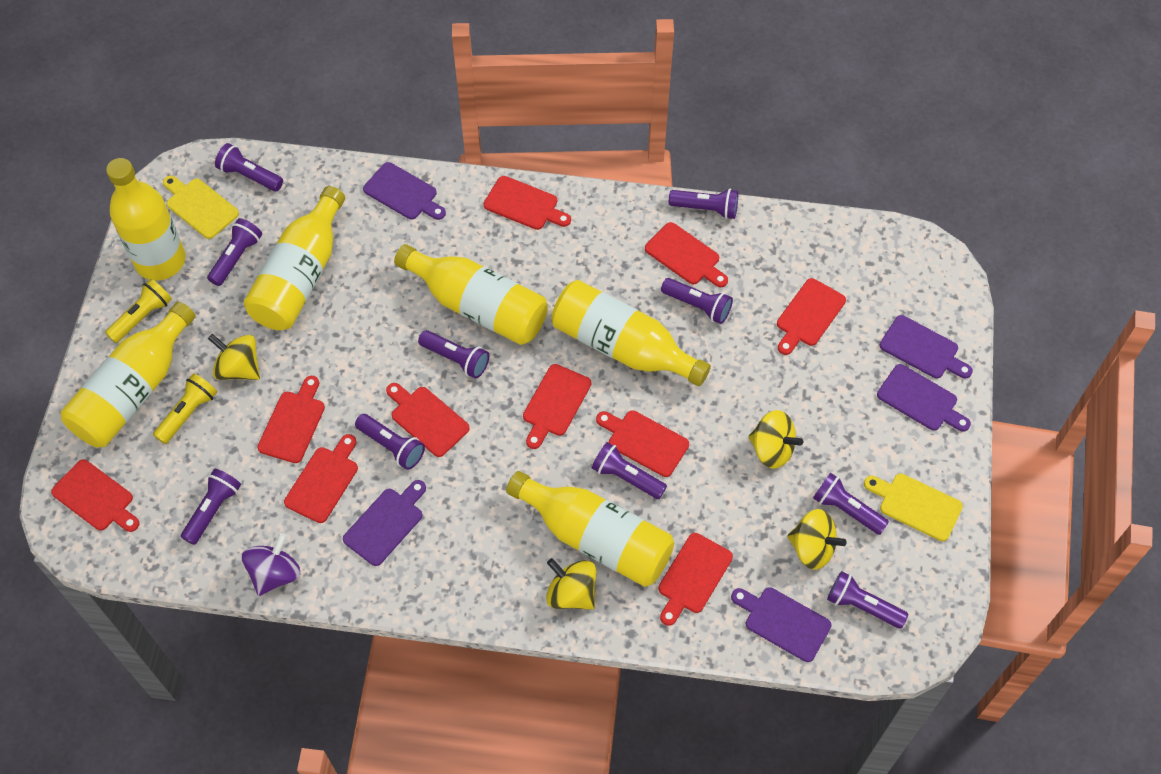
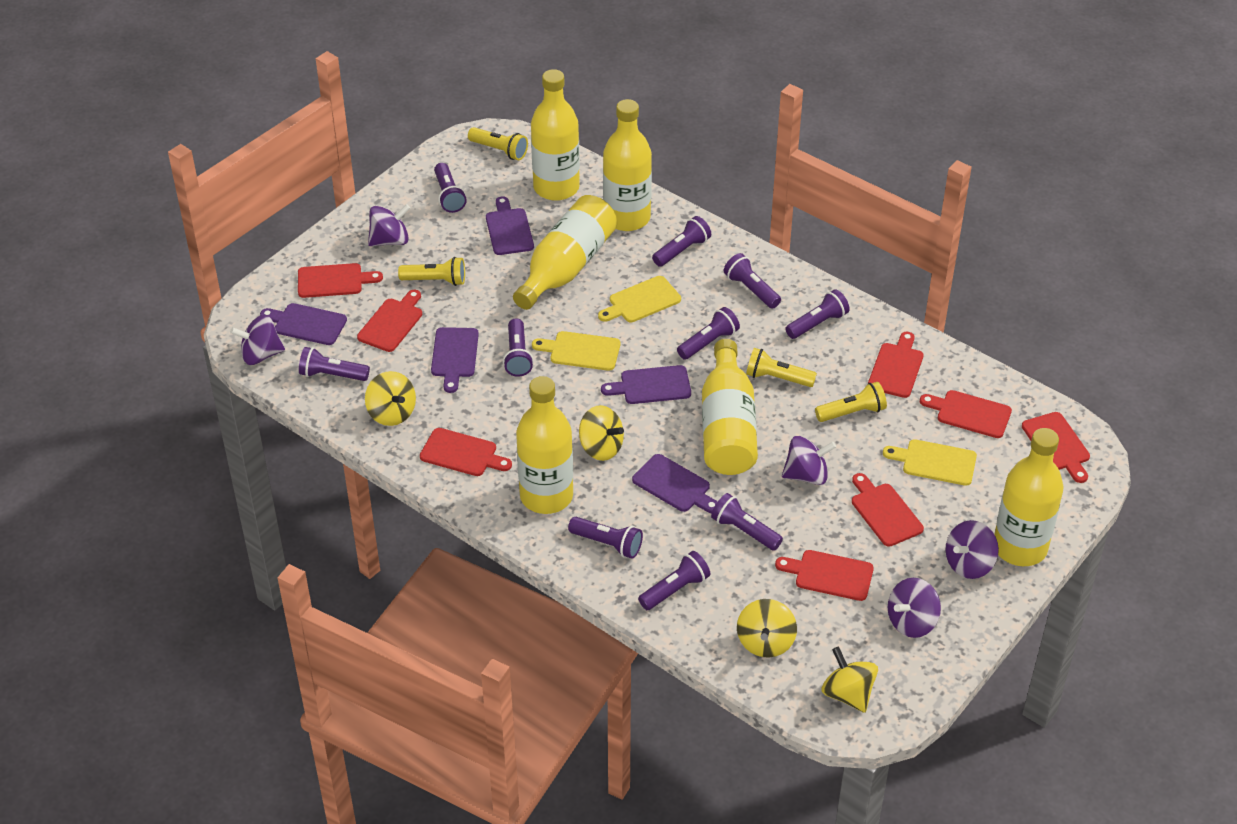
purple spinning top: [242,533,300,596] = 1 -> [230,315,285,365] [368,204,411,246] [782,436,836,485] [888,578,941,638] [946,520,999,579] = 5
red cutting board: [51,459,140,532] [257,376,325,463] [284,434,358,523] [386,383,470,457] [483,176,571,230] [523,364,591,449] [596,410,689,477] [645,222,728,287] [658,533,733,626] [777,278,846,355] = 10 -> [298,263,383,298] [357,290,422,352] [420,428,512,476] [775,550,874,601] [852,473,924,547] [868,332,923,398] [920,390,1012,438] [1022,412,1090,483] = 8
yellow cutting board: [163,175,239,239] [864,473,963,541] = 2 -> [532,331,620,371] [598,276,681,322] [883,439,977,486] = 3
yellow flashlight: [105,279,172,343] [153,373,217,444] = 2 -> [398,257,465,286] [468,127,528,160] [746,348,817,387] [815,382,887,422] = 4

